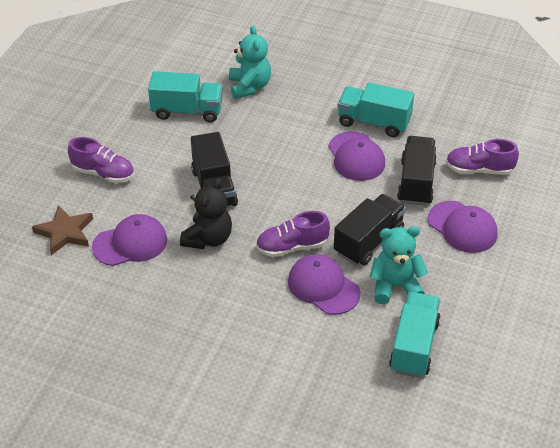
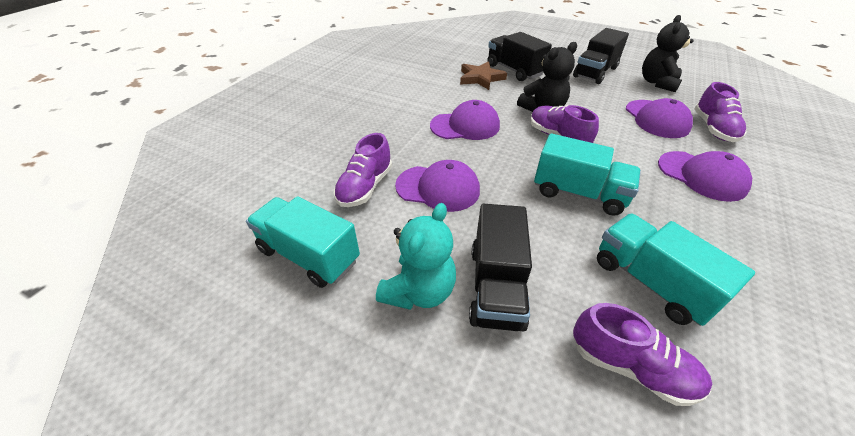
black teddy bear: [180,178,232,249] = 1 -> [517,42,577,112] [642,15,694,92] = 2
purple shoe: [68,137,135,183] [256,211,330,257] [446,139,519,175] = 3 -> [334,133,392,207] [530,105,599,143] [573,303,712,406] [694,82,746,142] = 4
turquoise teddy bear: [229,25,271,99] [370,226,428,304] = 2 -> [376,203,456,310] = 1

